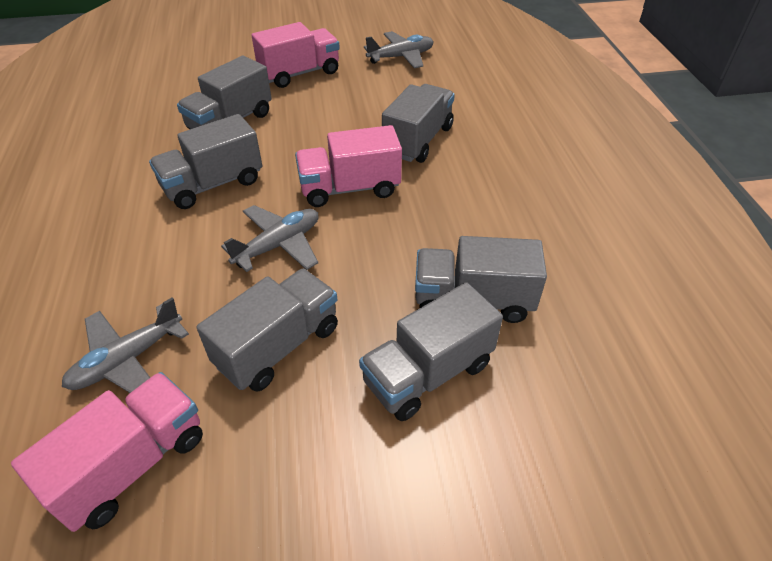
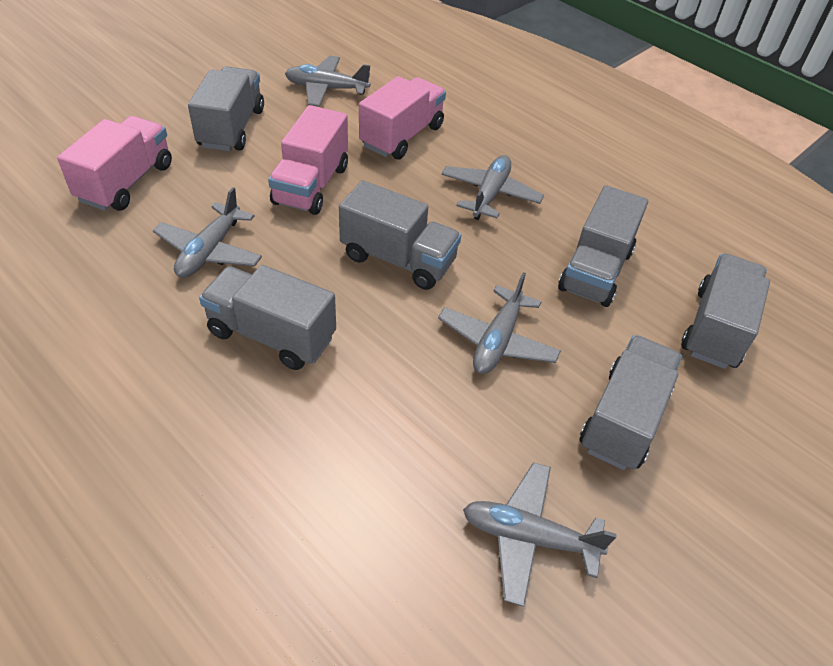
grey plane: [62,297,189,393] [221,205,319,272] [364,31,433,68] = 3 -> [153,187,262,278] [285,56,370,107] [438,272,561,374] [441,155,544,220] [463,462,617,607] = 5

